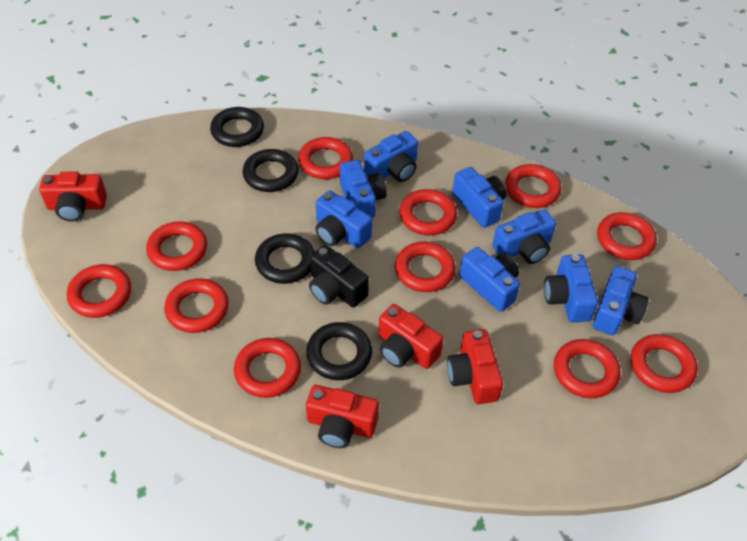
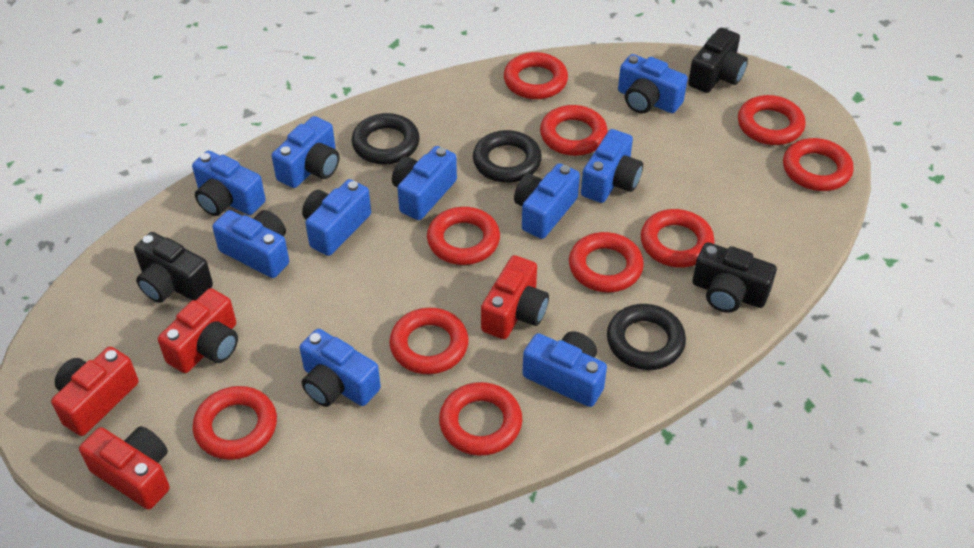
black camera: [309,245,369,308] = 1 -> [134,232,213,303] [688,28,748,93] [692,242,777,313] = 3
black ring: [210,107,264,147] [243,149,299,192] [255,233,315,284] [306,322,372,380] = 4 -> [352,113,420,164] [473,130,542,183] [607,304,686,370] = 3
blue camera: [316,190,372,248] [340,160,387,218] [364,131,418,182] [452,167,506,228] [459,247,520,312] [492,209,556,264] [544,254,598,322] [593,266,649,335] = 8 -> [192,151,266,216] [212,210,289,278] [272,116,339,188] [300,329,381,407] [302,179,371,256] [392,146,457,220] [514,163,580,239] [522,331,607,407] [581,129,643,203] [618,54,688,113] = 10
red ring: [67,264,131,318] [146,221,207,271] [164,278,229,333] [234,338,301,398] [298,137,353,179] [395,242,456,292] [399,189,457,235] [505,164,561,208] [554,339,621,398] [597,212,657,260] [631,334,698,393] = 11 -> [193,386,277,460] [389,308,469,374] [427,207,500,265] [439,382,522,456] [504,52,568,99] [540,105,608,156] [569,232,644,292] [641,209,714,267] [738,95,806,145] [783,138,854,191] = 10

